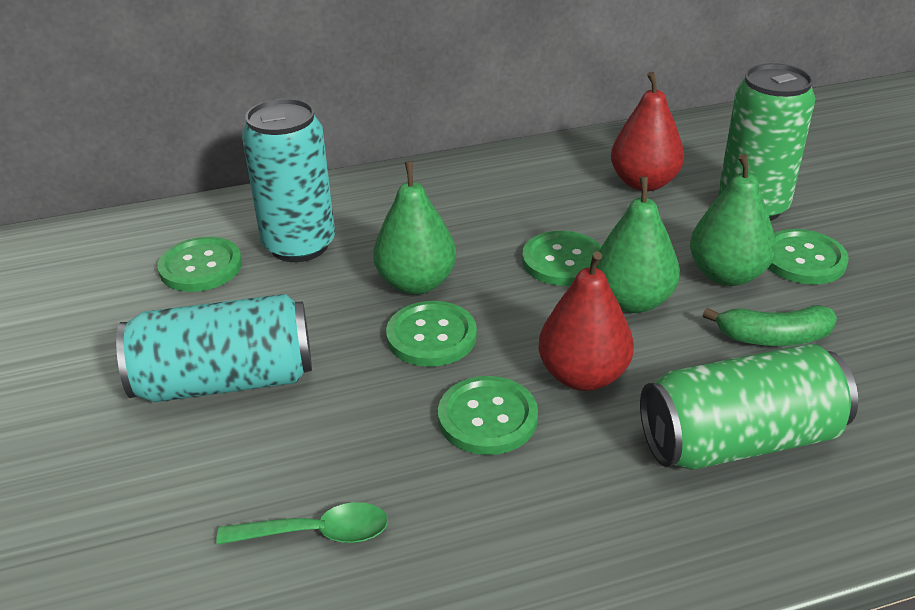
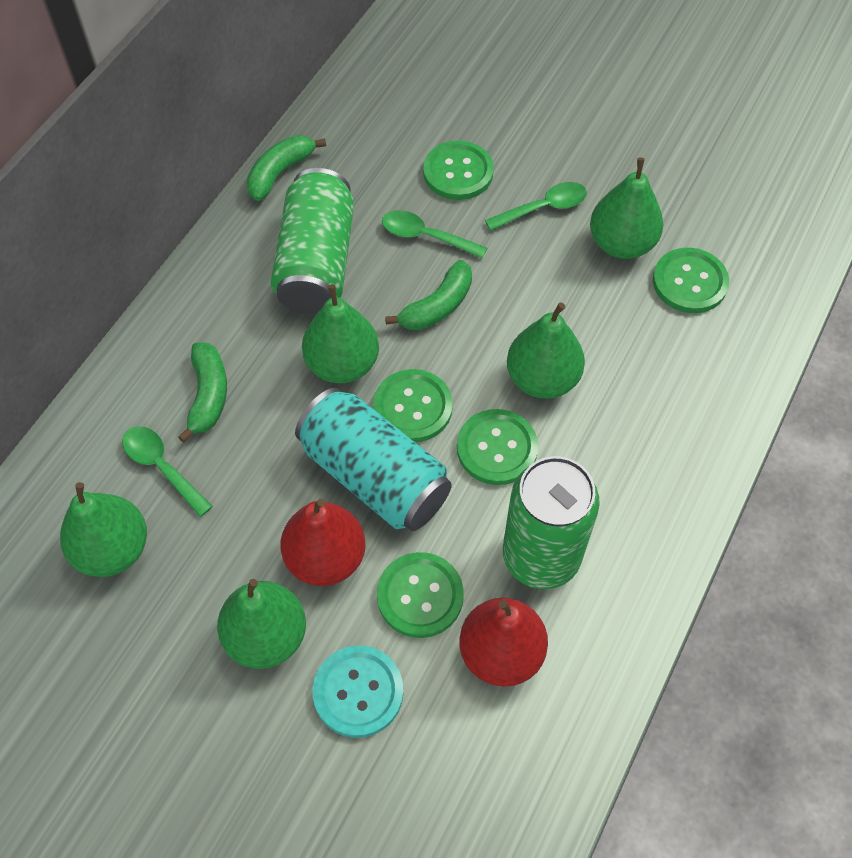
green banana: [703,305,837,346] = 1 -> [178,342,227,443] [246,135,326,201] [385,260,472,330] = 3
green pear: [373,161,456,295] [596,176,680,313] [690,154,776,286] = 3 -> [60,482,147,577] [217,579,306,669] [302,284,379,383] [507,303,585,399] [590,157,663,259] = 5
green spoon: [216,502,388,545] = 1 -> [122,426,213,517] [382,210,487,259] [485,182,587,231] = 3
turquoise button: none = 0 -> [312,645,403,738] = 1
turquoise can: [116,294,312,402] [242,98,335,262] = 2 -> [295,388,452,531] = 1

